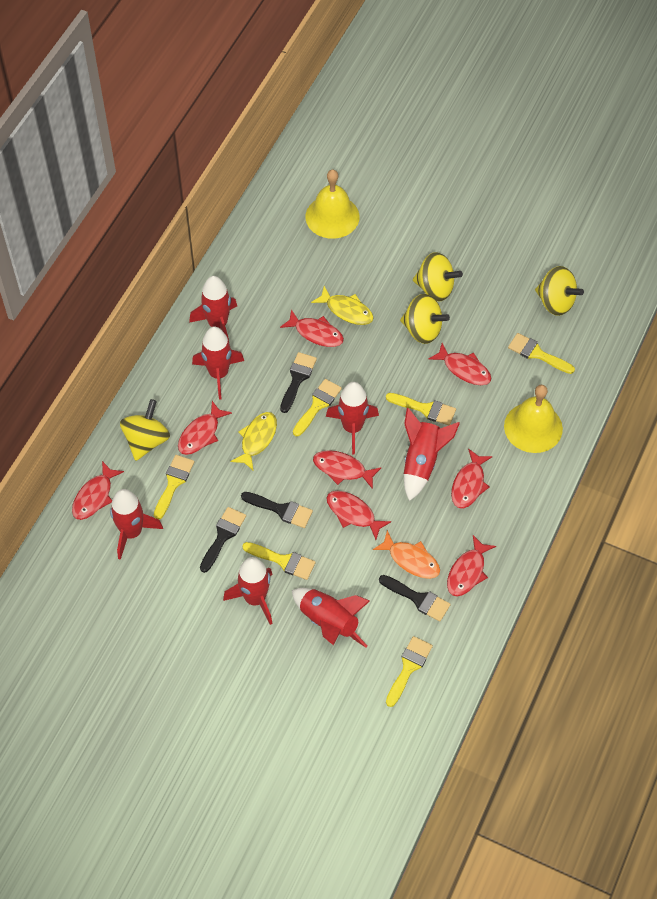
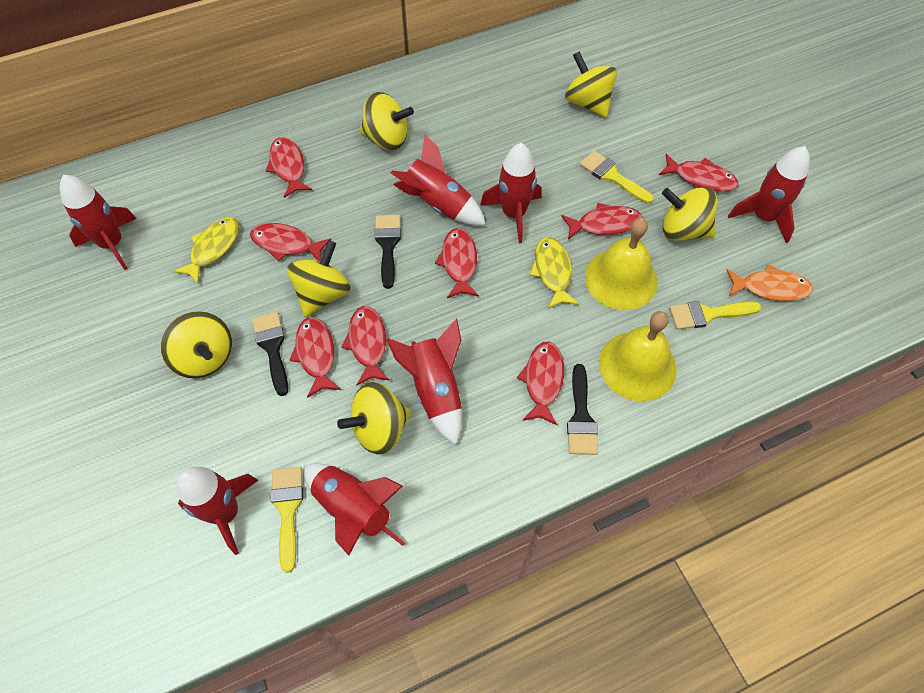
black brush: [200,507,246,573] [241,492,313,528] [280,352,317,413] [379,575,451,622] = 4 -> [252,311,288,396] [375,215,401,289] [567,364,598,455] = 3
yellow brush: [154,455,194,519] [242,542,315,580] [293,379,342,436] [386,393,456,425] [386,636,433,707] [508,333,575,374] = 6 -> [271,467,303,573] [580,151,653,204] [669,301,761,330] = 3
yellow spinning top: [120,399,170,461] [400,294,450,344] [413,252,463,301] [535,266,584,316] = 4 -> [161,311,232,379] [287,240,351,317] [337,382,411,455] [359,92,414,150] [565,51,617,118] [662,187,717,241] = 6

